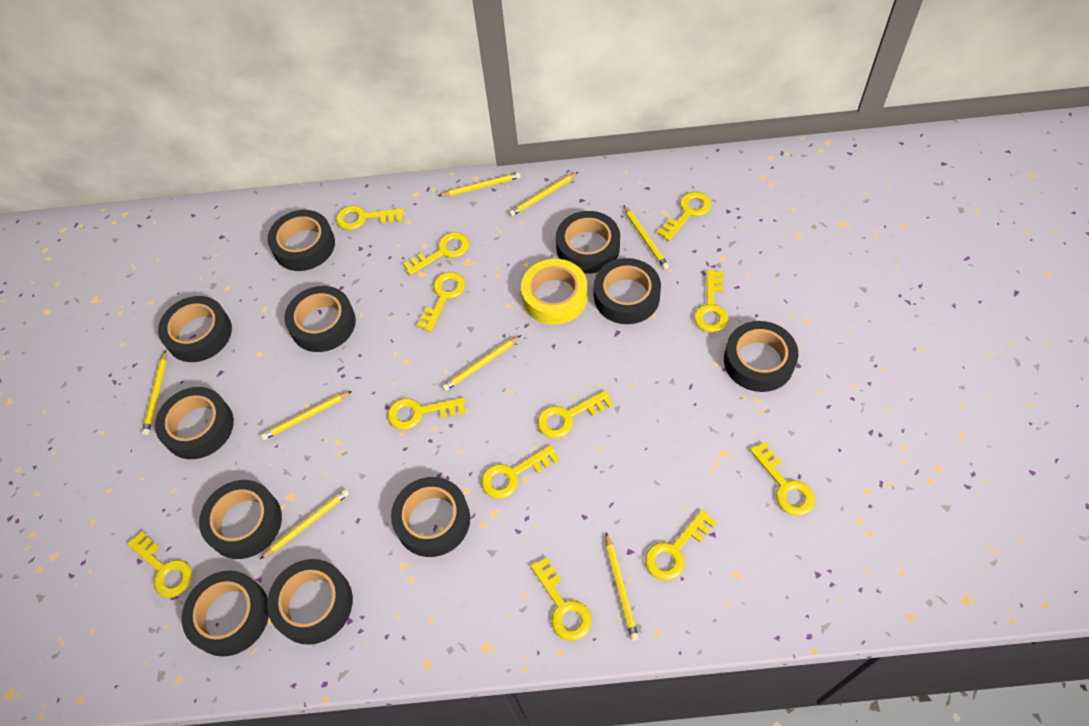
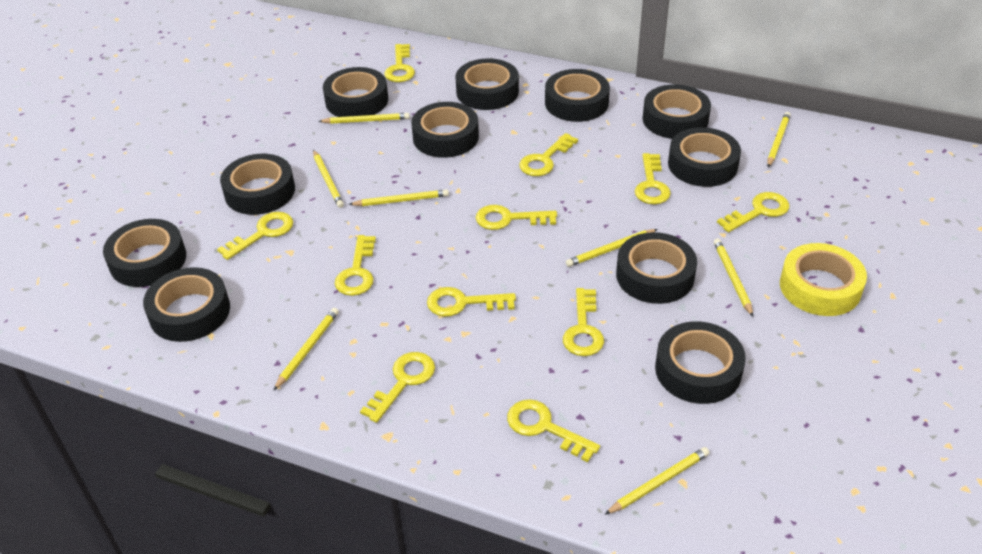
yellow key: [127,531,192,598] [336,205,404,230] [388,397,465,430] [403,232,469,275] [417,272,465,332] [481,445,559,499] [531,557,592,641] [538,390,613,438] [645,509,716,581] [657,191,712,241] [694,270,728,332] [750,442,815,516] = 12 -> [217,212,293,260] [335,235,376,296] [360,352,435,423] [384,44,415,82] [427,287,516,317] [476,205,557,230] [507,399,600,462] [519,133,578,176] [563,288,604,356] [635,153,671,204] [717,192,789,232] = 11

